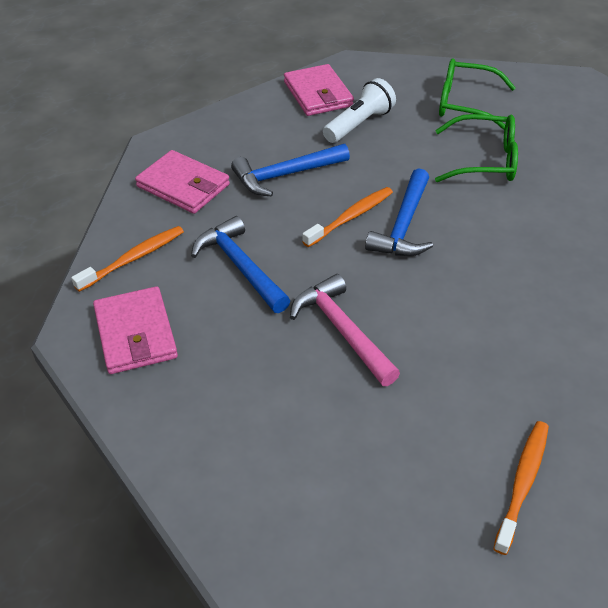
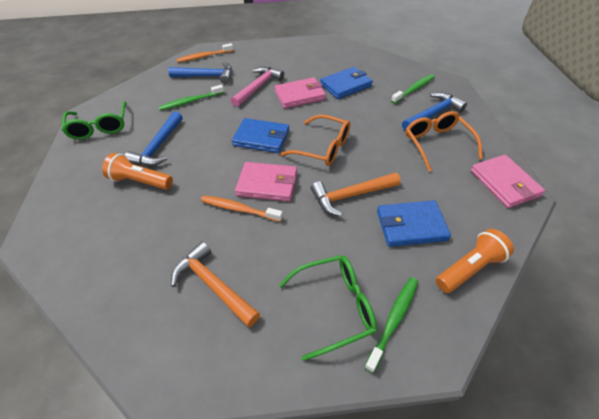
blue wallet: none = 0 -> [232,118,289,153] [320,67,373,99] [377,200,451,247] = 3
green toothbrush: none = 0 -> [159,85,224,111] [365,277,418,373] [391,74,435,104] = 3
orange flashlight: none = 0 -> [102,153,173,190] [436,229,514,293] = 2
orange glasses: none = 0 -> [281,114,350,166] [406,111,483,172] = 2
orange hammer: none = 0 -> [171,241,260,327] [311,172,400,216] = 2
orange toothbrush: [71,226,184,292] [302,187,393,247] [493,421,549,555] = 3 -> [177,43,233,62] [201,196,283,222] = 2
white flashlight: [323,78,396,143] = 1 -> none = 0

